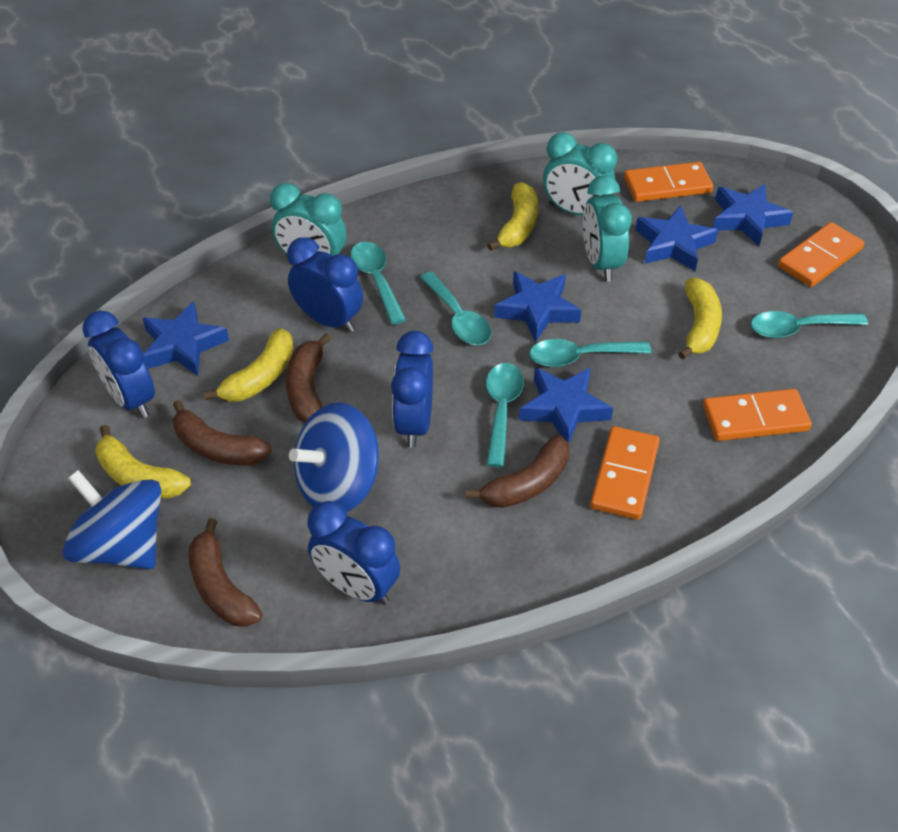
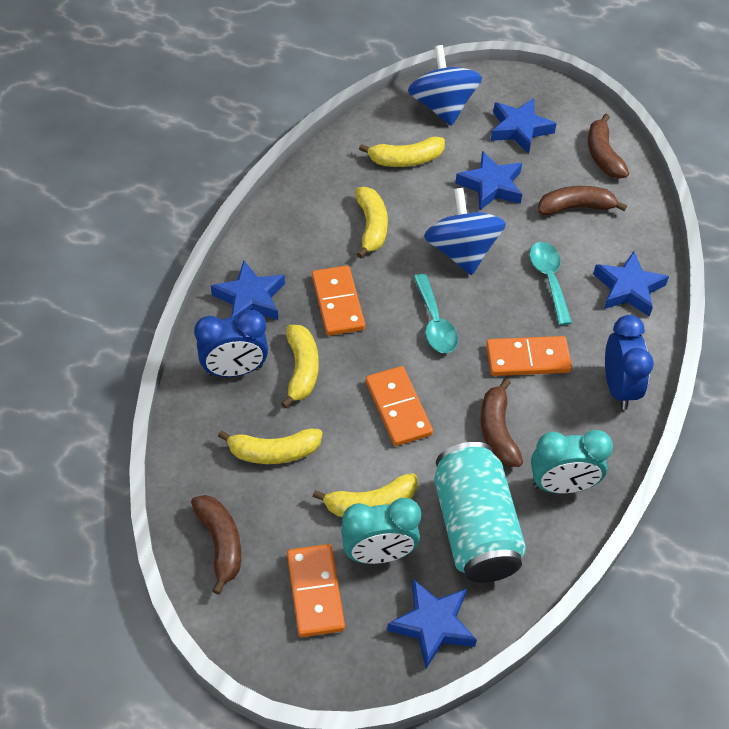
blue clock: [82,311,155,418] [287,237,363,333] [307,501,400,605] [391,331,434,448] = 4 -> [194,310,268,377] [605,315,654,410] = 2
turquoise can: none = 0 -> [434,442,526,583] = 1
turquoise clock: [270,183,347,256] [543,132,617,215] [583,175,632,281] = 3 -> [341,498,421,564] [531,430,613,494] = 2
turquoise spoon: [350,242,406,325] [420,271,492,345] [486,363,524,467] [530,339,651,367] [751,311,868,338] = 5 -> [414,274,458,353] [529,242,572,325] = 2
yellow banana: [96,425,191,499] [204,328,294,402] [487,182,538,251] [678,278,722,360] = 4 -> [218,429,322,464] [281,325,319,409] [312,473,417,517] [355,187,388,258] [359,136,445,167] = 5

